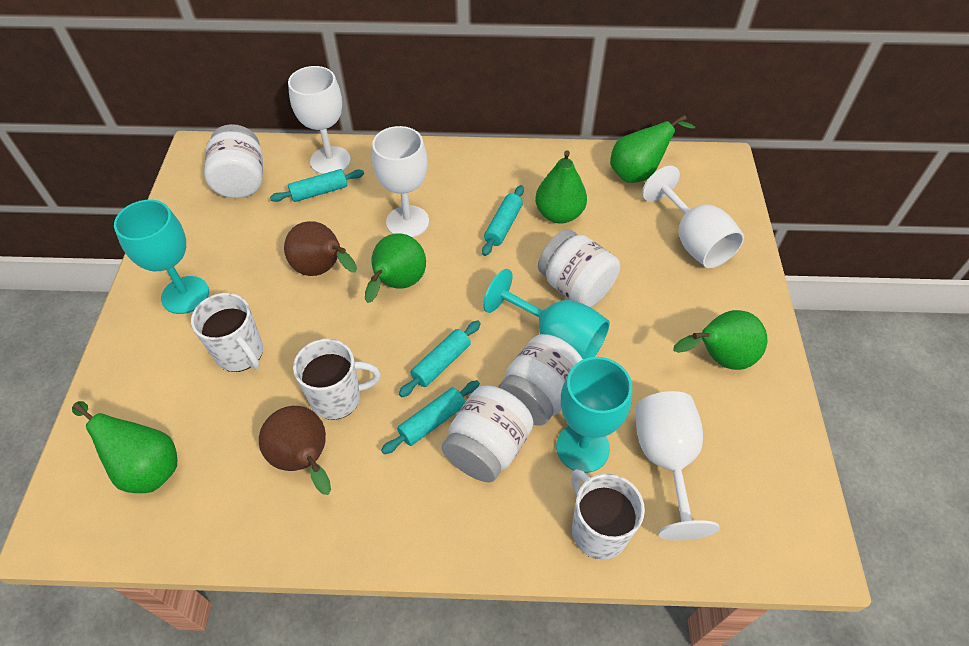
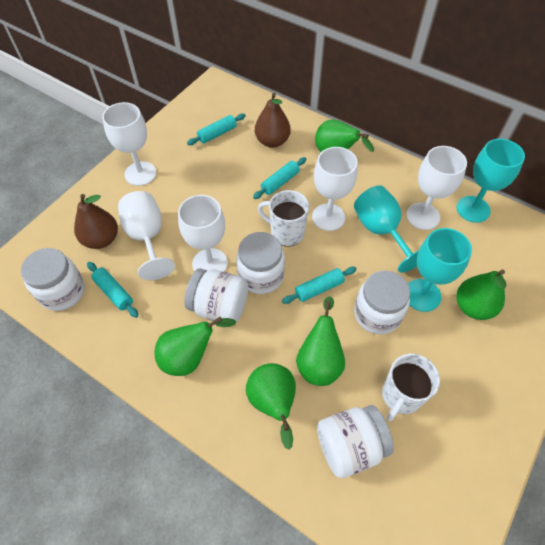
white goblet: [288,66,351,174] [372,126,429,238] [636,391,720,541] [642,166,744,268] = 4 -> [102,102,156,186] [118,191,175,280] [178,195,228,272] [312,147,358,231] [406,146,467,230] = 5
white jar: [204,124,263,198] [442,385,533,482] [498,334,583,426] [538,229,620,307] = 4 -> [21,248,85,311] [184,268,248,323] [236,232,285,294] [317,405,394,478] [354,271,410,334] = 5
white mug: [191,293,263,372] [293,339,381,420] [571,469,645,560] = 3 -> [258,190,309,247] [382,354,440,422] = 2

